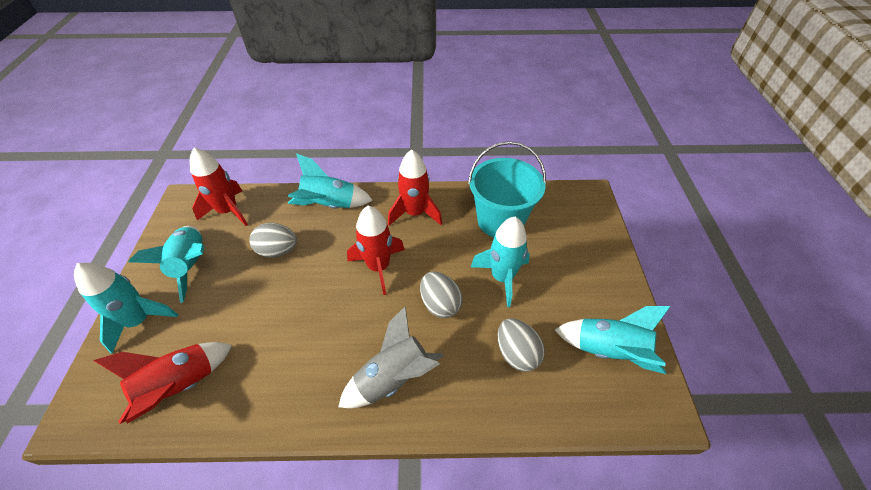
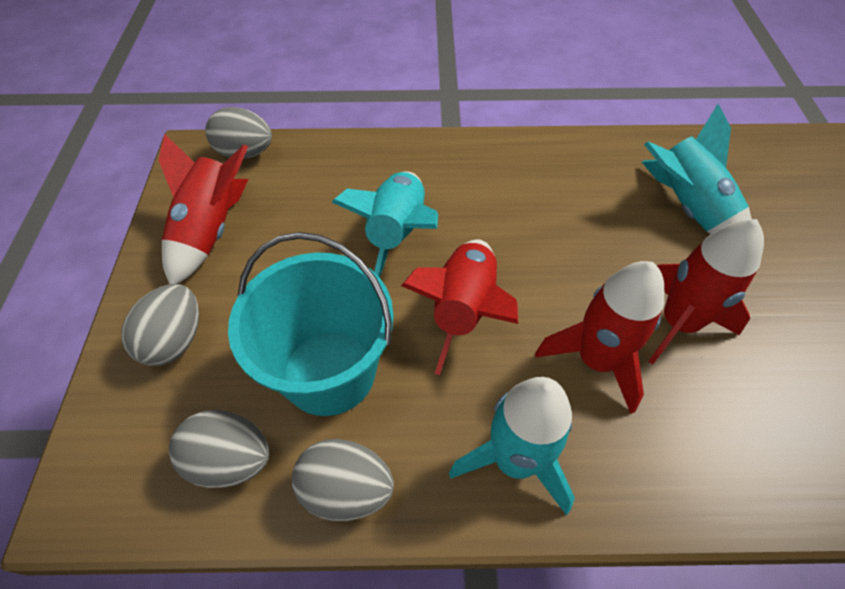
grey egg: [249,223,297,258] [420,272,463,318] [498,318,545,372] = 3 -> [121,284,199,366] [169,410,269,488] [205,107,272,159] [292,439,394,521] = 4
grey rocket: [338,307,444,409] = 1 -> none = 0
turquoise rocket: [74,263,178,353] [128,226,204,303] [288,153,373,209] [471,217,530,307] [555,306,671,374] = 5 -> [332,171,438,277] [449,377,575,515] [642,104,752,234] = 3

